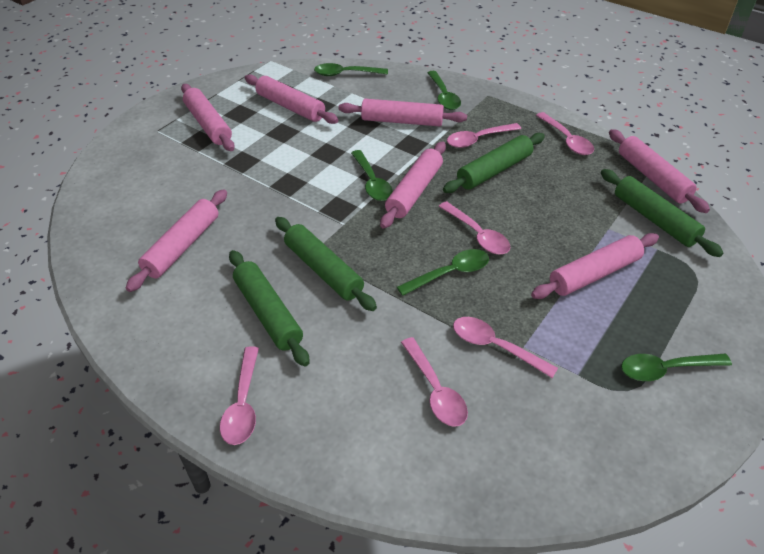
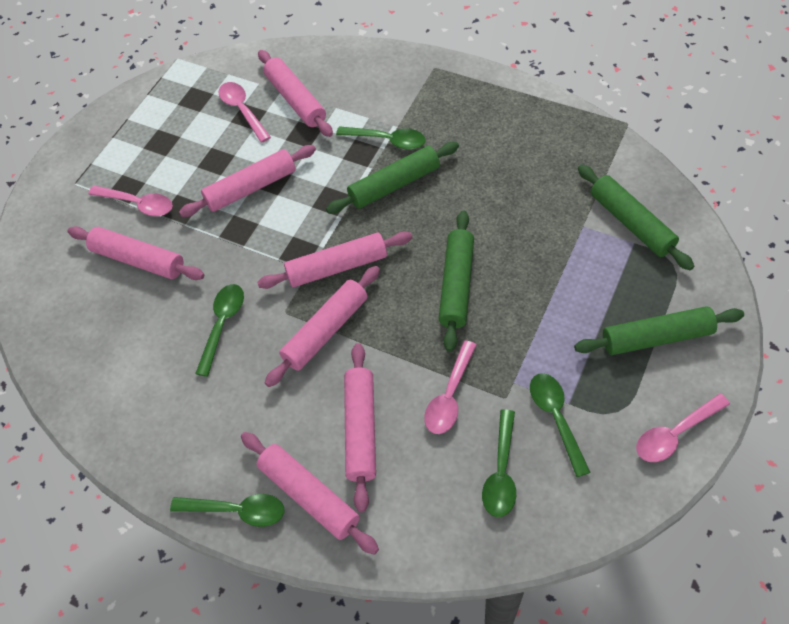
pink spoon: [220,346,259,445] [401,337,468,427] [438,201,511,254] [447,123,521,148] [453,317,558,378] [536,112,594,155] = 6 -> [88,186,173,216] [218,82,271,143] [424,340,477,434] [636,393,730,462] = 4

